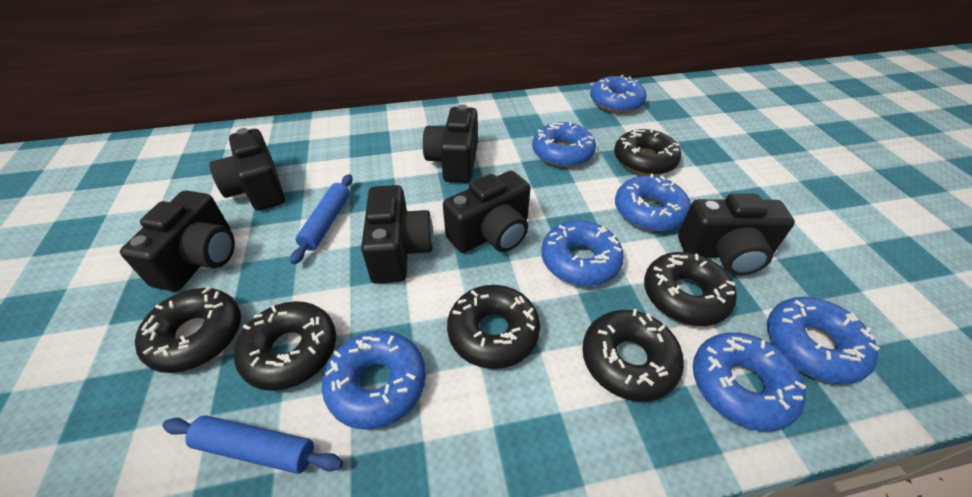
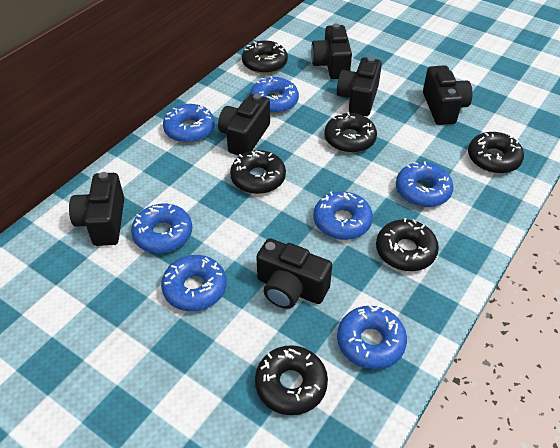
blue rolling pin: [162,415,343,474] [290,174,353,265] = 2 -> none = 0

